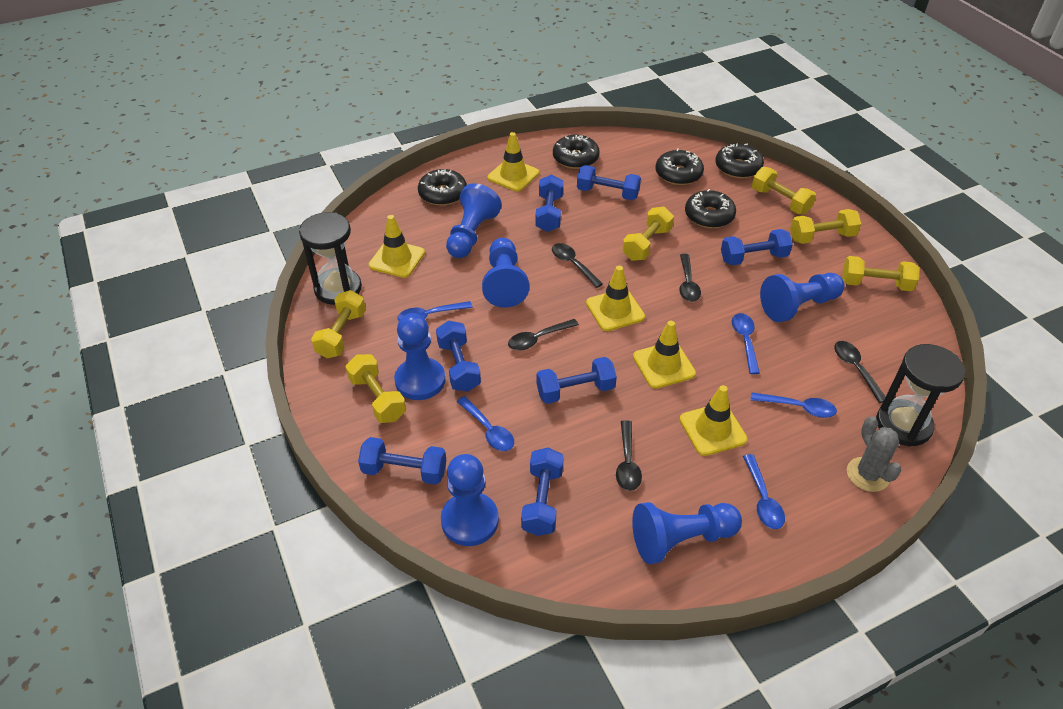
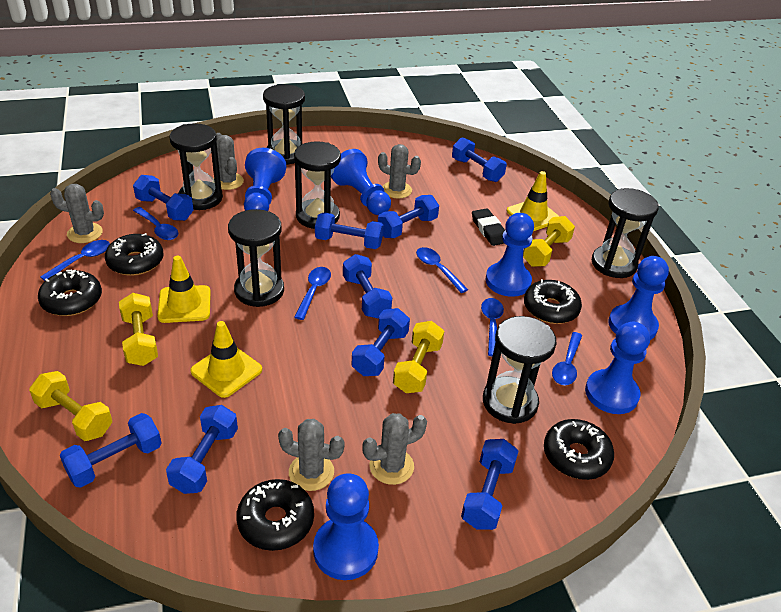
black eraser: none = 0 -> [472,208,505,246] = 1
black hourglass: [299,212,362,305] [876,344,965,446] = 2 -> [170,123,223,210] [228,209,284,307] [263,84,305,165] [294,141,341,229] [483,316,557,424] [592,188,659,278] = 6
black spoon: [508,319,579,351] [552,243,603,288] [616,420,642,491] [679,254,701,302] [834,341,886,403] = 5 -> none = 0
blue dumbbell: [358,437,446,485] [436,321,481,392] [521,448,564,536] [535,174,563,232] [536,357,617,404] [577,165,641,200] [721,229,793,265] = 7 -> [60,413,162,488] [133,175,194,221] [166,405,238,494] [315,212,384,249] [343,254,392,319] [352,308,410,376] [378,195,439,238] [452,137,507,182] [461,439,518,530] = 9
blue spoon: [397,301,473,321] [456,396,514,451] [732,313,760,374] [743,454,785,529] [750,392,837,418] = 5 -> [40,240,110,281] [133,207,178,240] [294,267,331,320] [416,247,468,293] [481,298,504,356] [552,332,582,385] = 6
grey cactus: [847,416,902,492] = 1 -> [50,184,104,243] [216,133,244,190] [278,419,345,491] [362,413,427,485] [378,144,421,199] = 5
yellow dumbbell: [311,290,366,358] [345,354,406,423] [622,207,674,261] [752,167,816,214] [790,209,861,244] [842,256,919,291] = 6 -> [29,371,112,441] [119,293,158,366] [393,321,444,393] [523,216,575,267] = 4
yellow traffic cone: [369,215,425,278] [488,132,539,192] [586,266,645,331] [633,321,696,389] [679,385,748,456] = 5 -> [157,256,211,323] [190,321,262,398] [507,171,560,231] = 3

